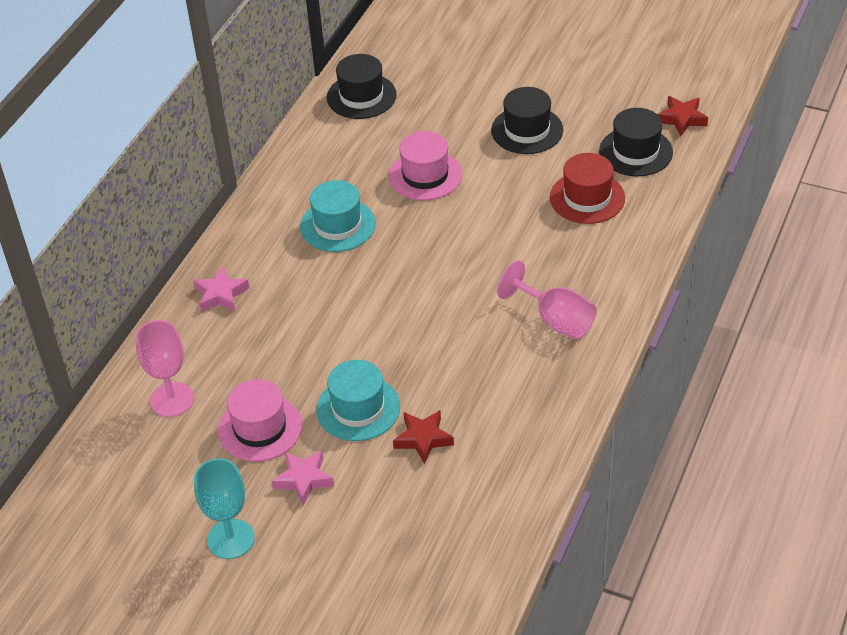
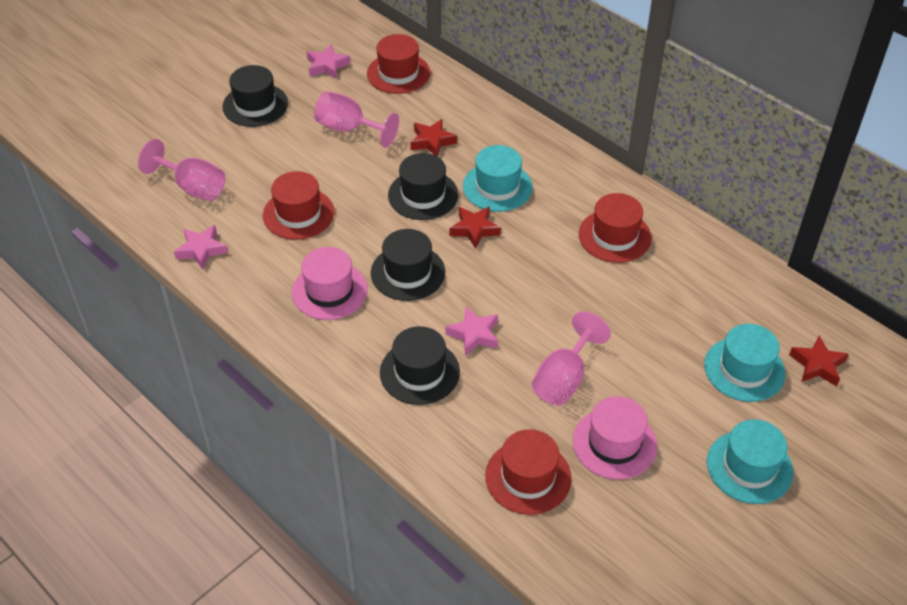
black hat: [327,54,397,119] [491,87,563,154] [599,108,673,176] = 3 -> [222,65,288,127] [371,229,445,301] [380,326,460,405] [388,153,458,220] = 4
pink goblet: [135,320,194,417] [497,260,597,339] = 2 -> [138,139,225,201] [314,91,399,148] [532,311,611,406] = 3
pink star: [193,266,249,312] [272,450,334,505] = 2 -> [174,225,228,270] [307,44,350,79] [446,306,498,356] = 3
red hat: [550,153,625,224] = 1 -> [263,171,334,240] [367,34,430,94] [485,429,572,515] [579,193,652,263] = 4
red star: [393,410,454,464] [657,96,708,136] = 2 -> [410,119,457,157] [450,206,501,249] [789,335,849,386] = 3
turquoise goblet: [194,458,255,559] = 1 -> none = 0
turquoise hat: [300,180,376,252] [316,360,400,441] = 2 -> [463,145,533,212] [704,324,785,402] [707,419,794,504] = 3

